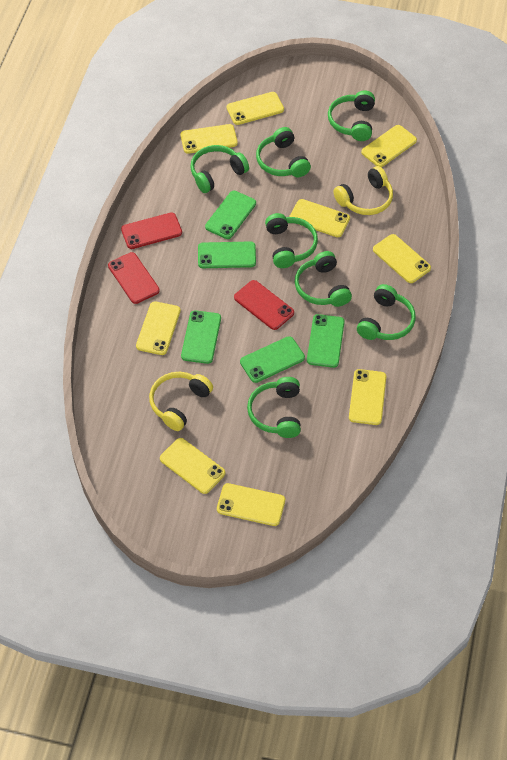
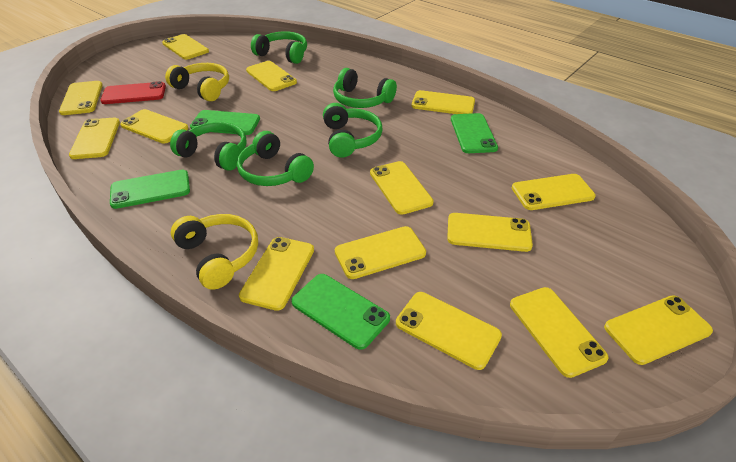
green headphones: [190,145,249,193] [247,377,301,438] [256,127,311,177] [265,213,318,268] [295,251,352,307] [328,91,375,141] [357,284,416,340] = 7 -> [170,122,247,171] [237,131,314,186] [251,31,307,64] [323,103,383,158] [333,68,397,108] = 5
green phone: [181,310,221,364] [198,241,256,268] [205,191,256,239] [240,336,305,383] [307,314,345,368] = 5 -> [110,170,190,209] [190,110,260,135] [291,274,390,350] [451,113,498,153] = 4
red phone: [108,252,160,304] [121,212,182,249] [234,280,294,330] = 3 -> [101,81,166,104] = 1
yellow phone: [136,301,181,355] [160,438,225,494] [180,124,238,154] [217,483,285,526] [227,92,284,125] [289,199,350,237] [349,369,386,425] [361,125,417,167] [373,234,431,283] = 9 -> [59,81,103,115] [69,118,120,159] [120,109,188,144] [162,34,209,60] [239,237,314,311] [246,61,297,91] [335,226,426,279] [370,161,434,215] [396,292,502,370] [412,90,475,114] [447,213,533,252] [510,287,608,378] [512,174,596,210] [604,295,713,365] = 14

